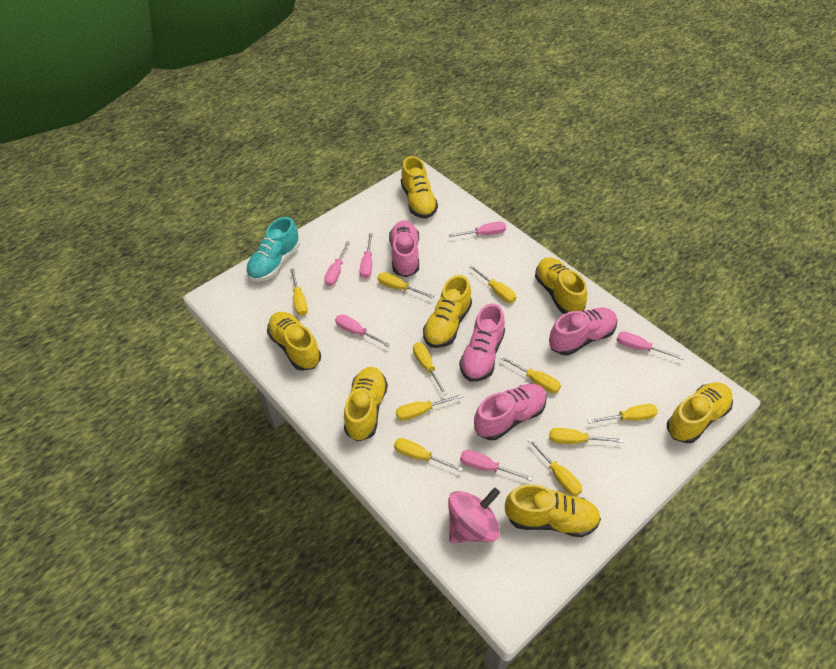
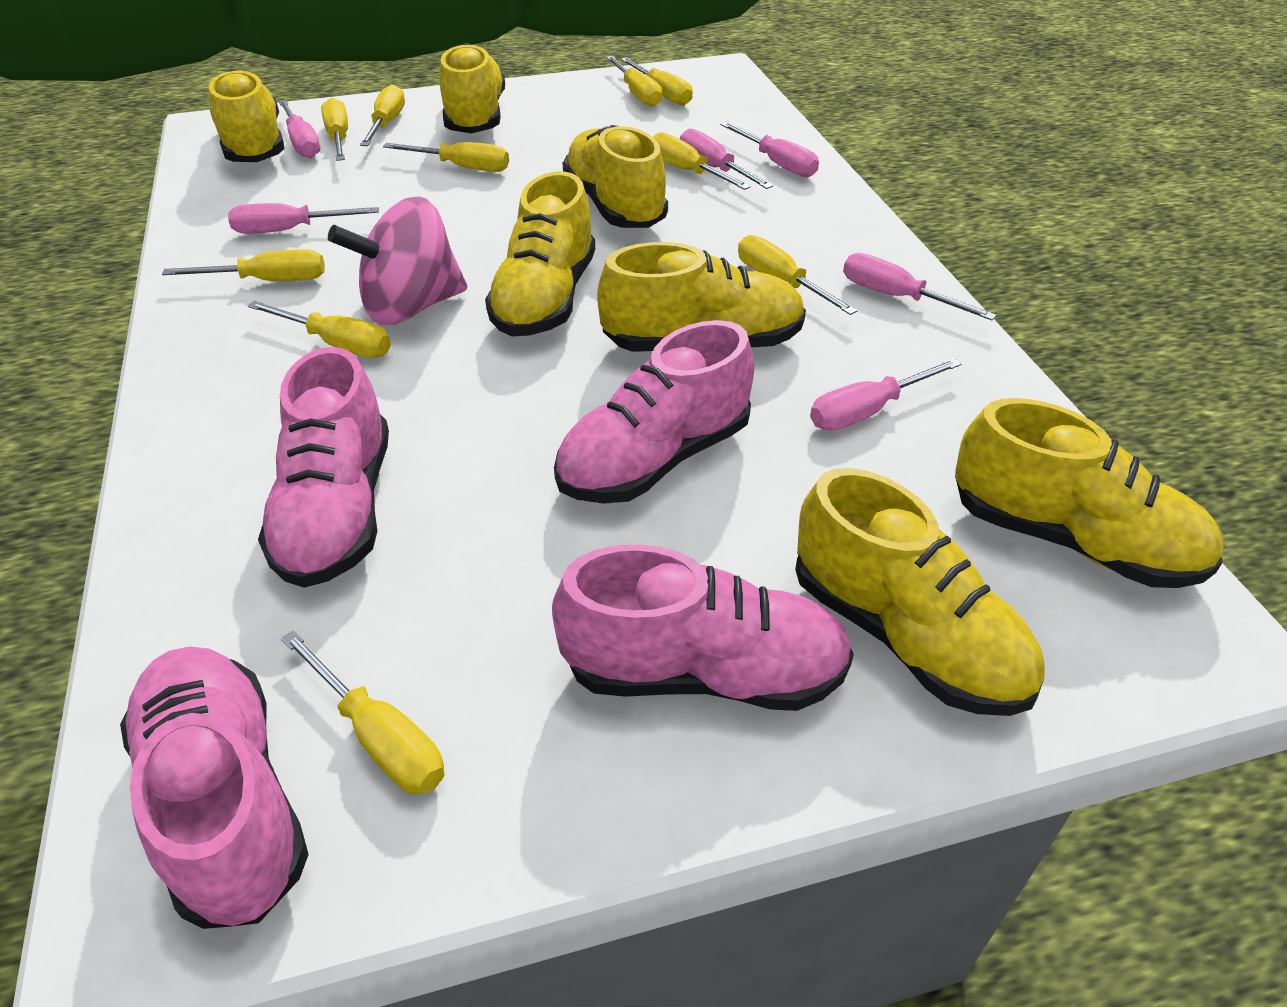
turquoise shoe: [246,217,300,282] = 1 -> none = 0

